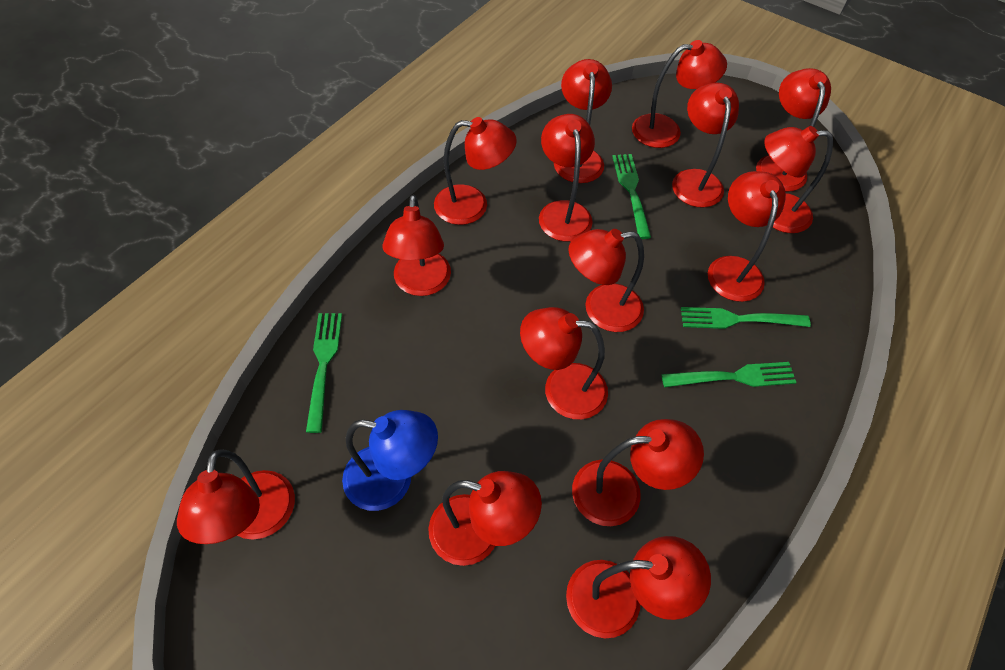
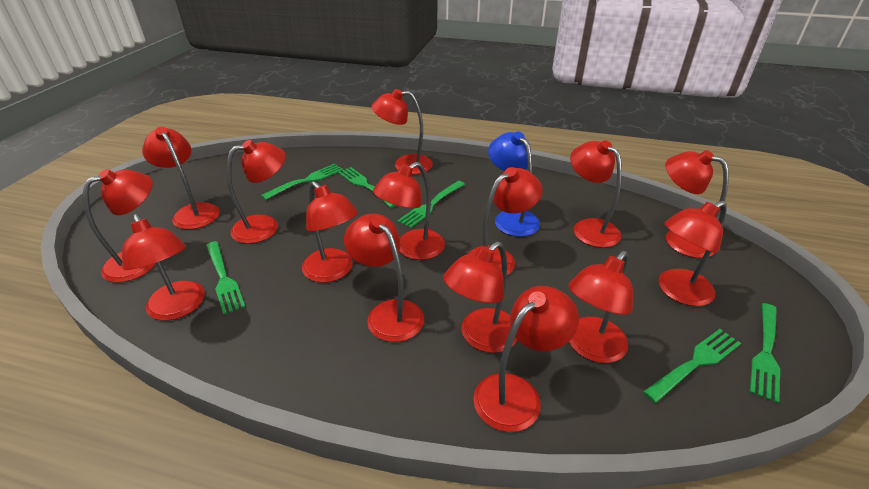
green fork: [306,313,342,433] [612,154,651,239] [661,362,797,387] [681,307,811,329] = 4 -> [206,241,245,314] [261,164,343,200] [338,167,396,208] [398,181,465,228] [643,329,741,403] [750,303,780,403] = 6

